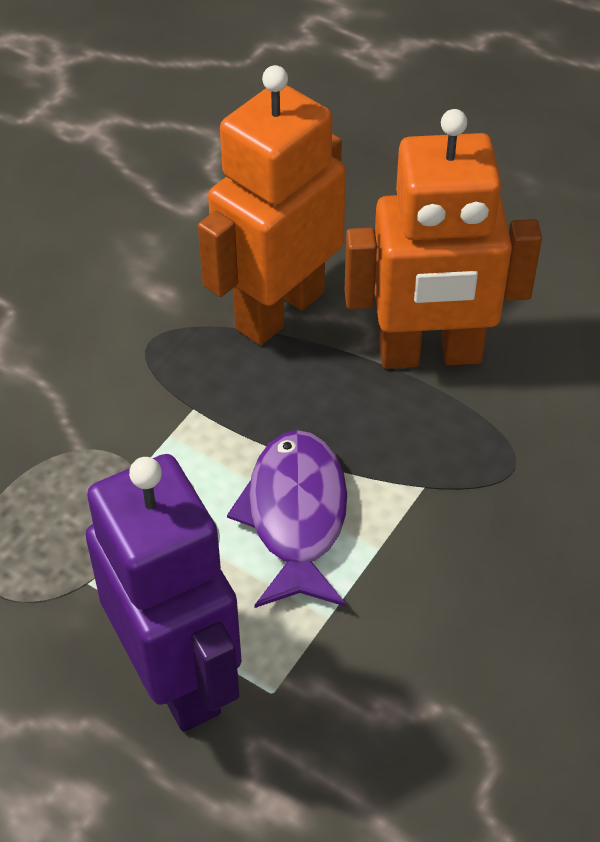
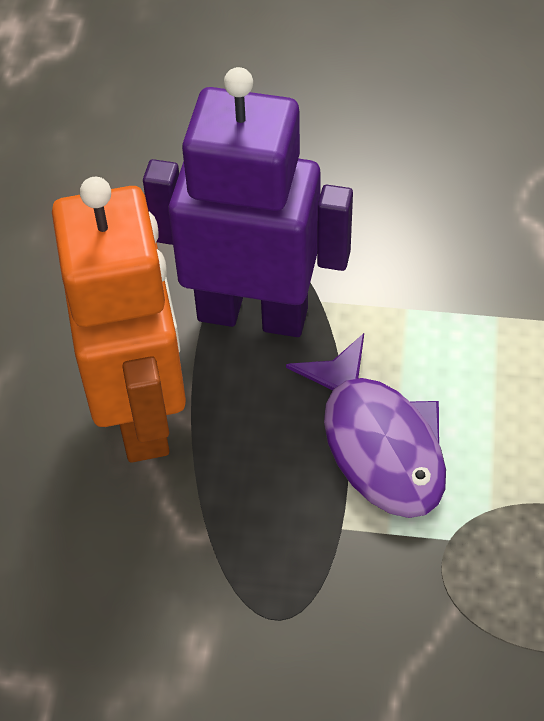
orange robot: [198,65,346,345] [345,109,542,369] = 2 -> [52,177,186,463] = 1

